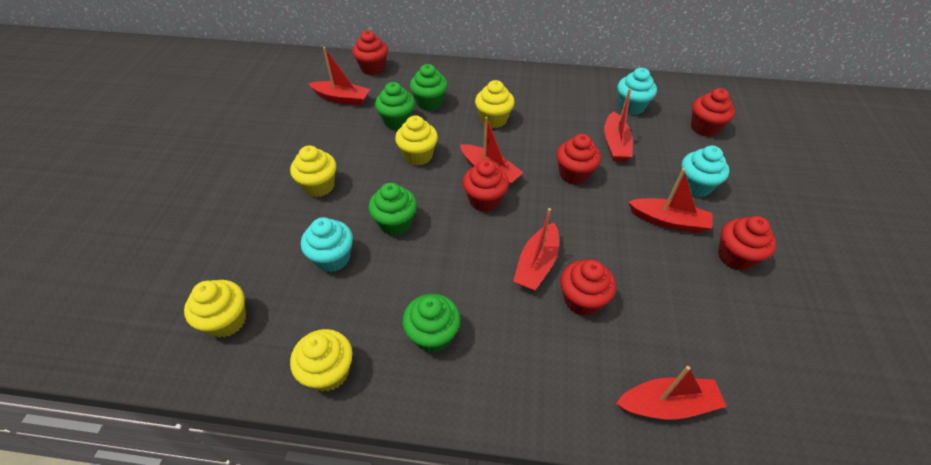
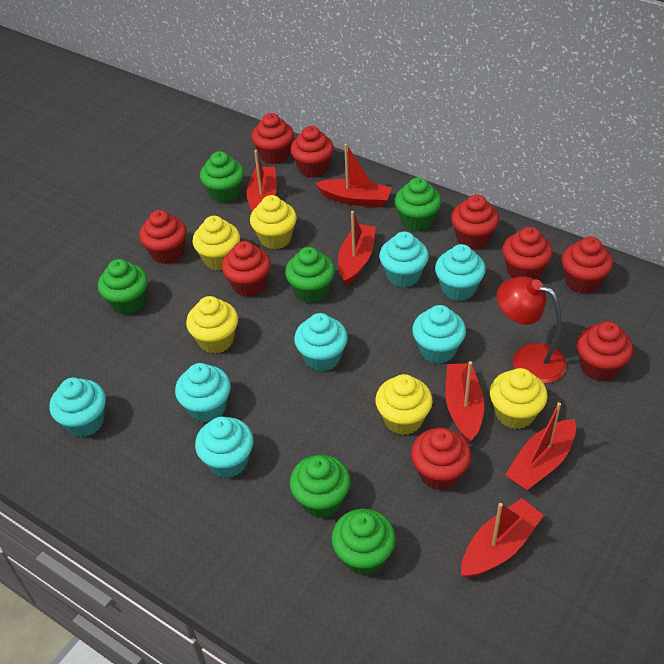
green cupcake: [368,183,417,236] [375,82,415,130] [402,294,461,353] [410,64,448,111] = 4 -> [98,259,148,315] [200,151,244,204] [285,247,335,303] [290,455,351,518] [331,509,396,575] [395,177,441,231] = 6
red cupcake: [352,30,388,75] [462,160,509,212] [557,134,601,185] [560,259,616,316] [691,88,735,137] [718,216,776,271] = 6 -> [139,210,187,264] [222,241,271,297] [251,113,294,164] [290,126,334,178] [411,428,471,490] [451,195,499,250] [502,227,553,280] [561,237,613,294] [577,321,633,381] = 9
red lamp: none = 0 -> [497,276,567,384] = 1
turquoise cupcake: [301,217,353,272] [618,68,657,115] [681,146,730,197] = 3 -> [50,378,106,437] [175,363,231,422] [195,417,254,478] [294,313,348,372] [379,231,429,288] [412,305,466,364] [435,244,486,301] = 7

